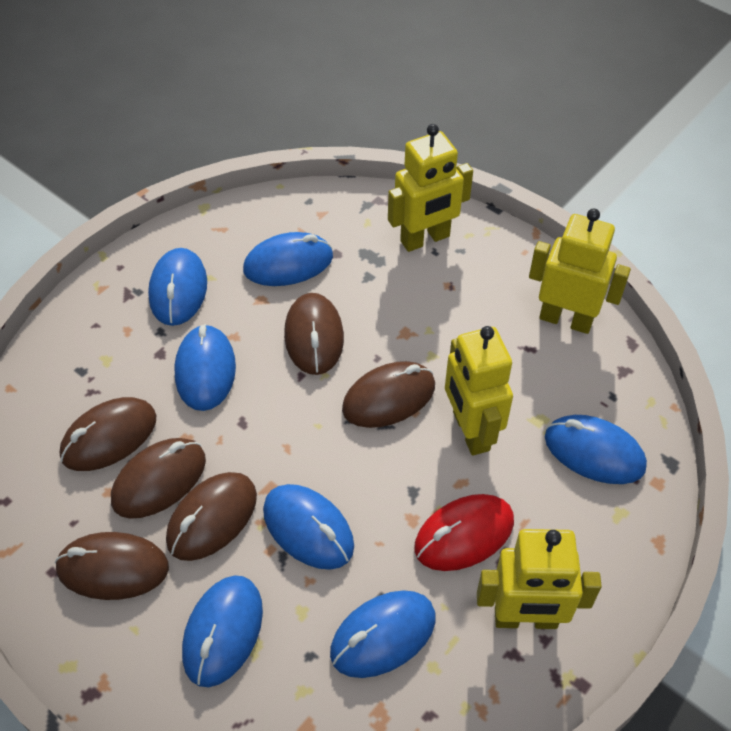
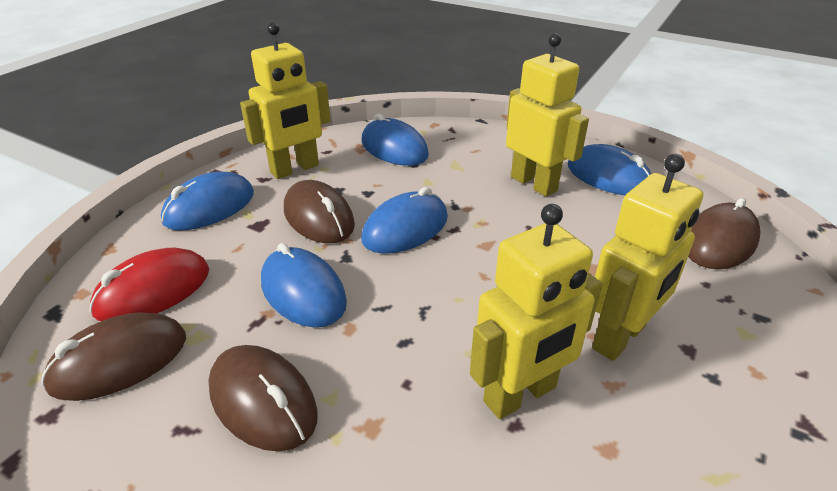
blue mouse: [148,248,207,326] [174,324,236,411] [182,575,263,687] [243,232,333,286] [263,484,354,570] [330,590,436,678] [545,415,647,484] = 7 -> [161,172,254,231] [261,243,347,327] [361,114,429,166] [361,187,448,254] [568,144,651,195] = 5
brown mouse: [55,532,169,600] [60,397,156,471] [111,438,206,519] [166,472,257,561] [284,293,344,375] [342,361,435,428] = 6 -> [41,312,186,401] [208,345,318,452] [284,180,355,243] [688,198,761,269] = 4

